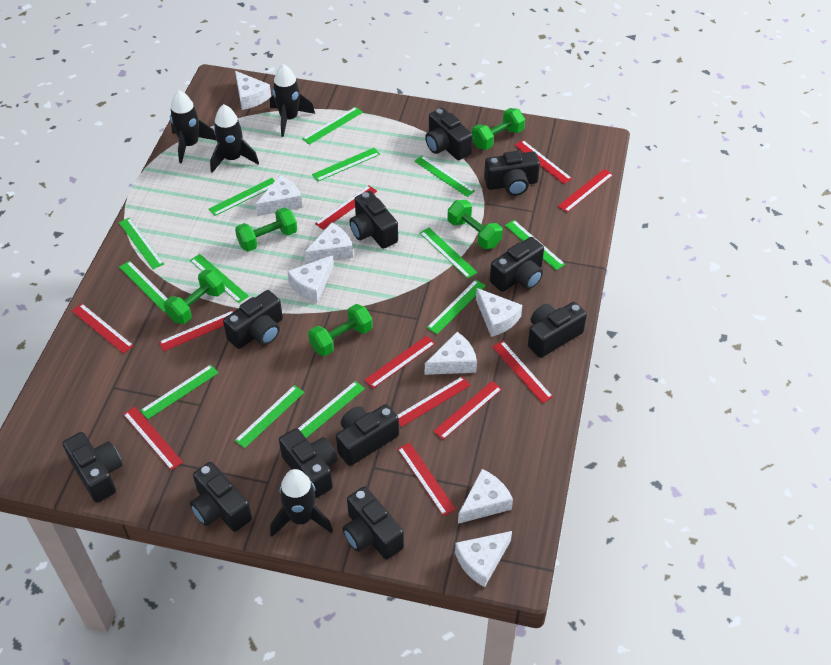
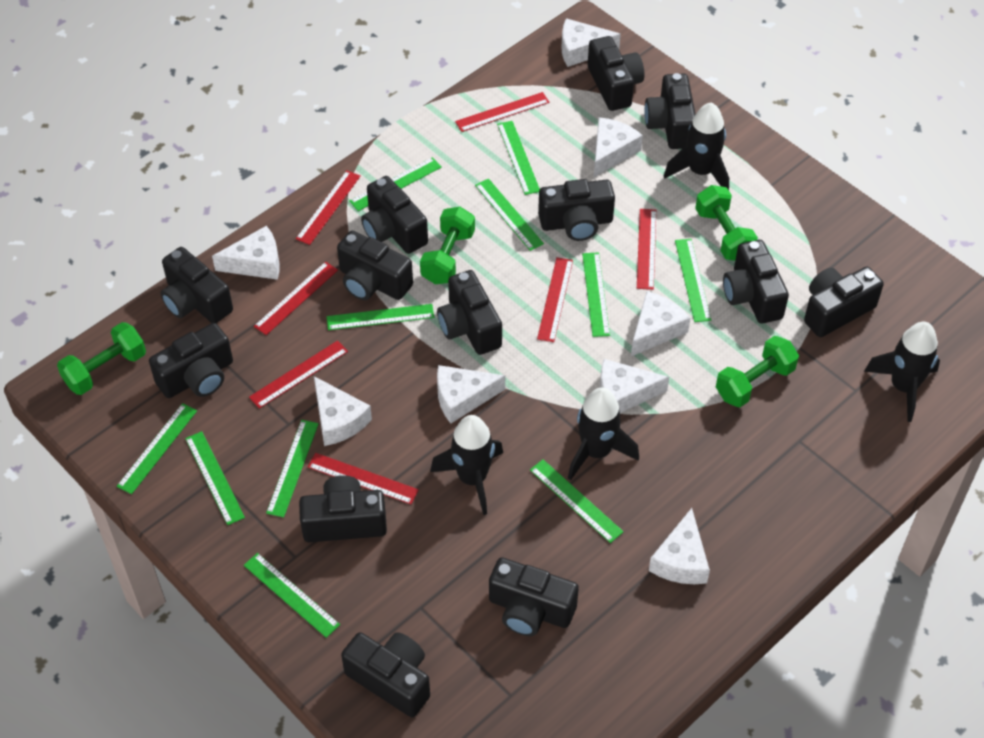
black camera: [63,432,122,503] [190,462,252,532] [223,290,283,349] [279,428,338,498] [336,404,399,466] [343,486,404,560] [349,191,398,249] [425,108,473,160] [484,151,540,196] [490,237,544,292] [528,302,587,358] = 11 -> [149,323,233,398] [161,247,233,323] [299,475,387,542] [337,231,413,300] [341,632,430,717] [361,176,428,254] [437,270,502,355] [489,557,579,636] [538,179,615,241] [588,36,644,111] [644,73,696,149] [723,240,789,323] [804,267,884,337] = 13
green dumbbell: [164,269,225,324] [235,207,297,252] [308,304,373,356] [447,200,503,249] [472,108,525,150] = 5 -> [57,322,146,395] [420,207,475,284] [695,185,758,260] [716,336,799,407] = 4
green ruler: [119,218,164,269] [119,261,168,312] [140,365,219,419] [190,254,249,303] [209,178,275,216] [234,385,304,448] [298,381,365,438] [302,107,363,145] [312,148,380,181] [414,155,475,197] [420,228,477,279] [427,279,486,334] [505,220,565,270] = 13 -> [117,403,197,494] [185,431,245,525] [244,553,340,638] [266,420,319,517] [327,304,434,330] [349,157,442,211] [475,179,544,251] [497,121,540,195] [530,459,624,543] [582,252,610,337] [675,239,711,322] = 11
red ruler: [72,304,134,354] [123,407,183,470] [159,310,234,351] [315,185,377,230] [364,336,435,388] [397,376,471,427] [398,443,456,516] [433,381,502,440] [492,341,553,403] [515,140,572,184] [558,169,613,212] = 11 -> [249,340,348,409] [254,261,338,335] [296,170,361,245] [308,453,419,504] [455,92,550,132] [537,257,573,342] [637,209,656,290] = 7

